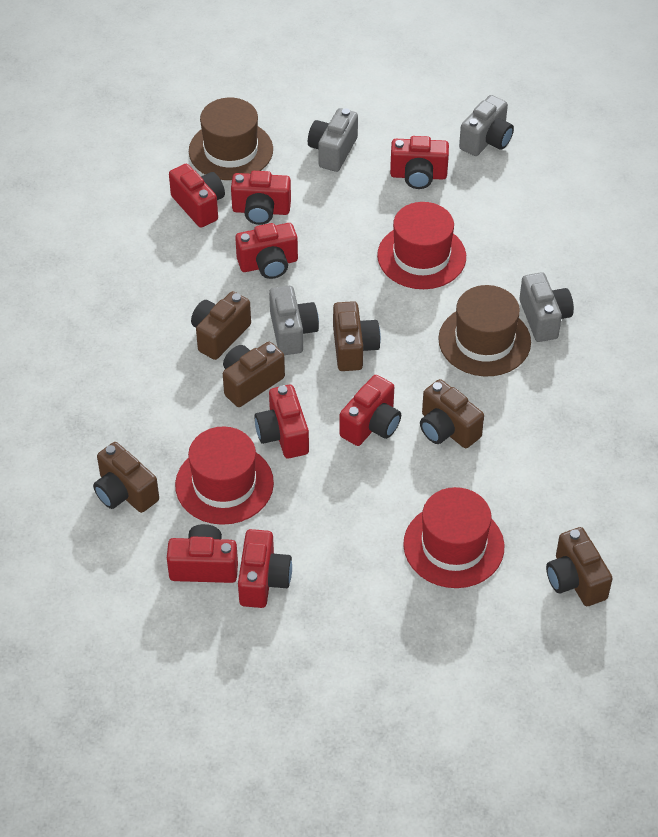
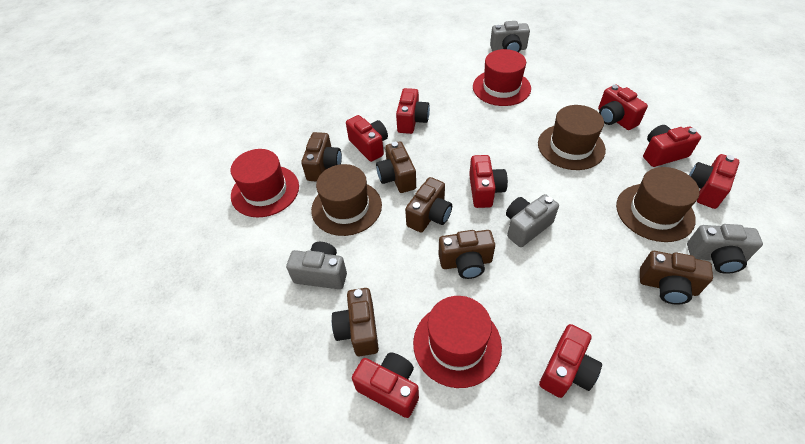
brown hat: [189,98,273,180] [438,285,531,376] = 2 -> [311,164,382,236] [538,105,606,170] [616,167,699,242] = 3

